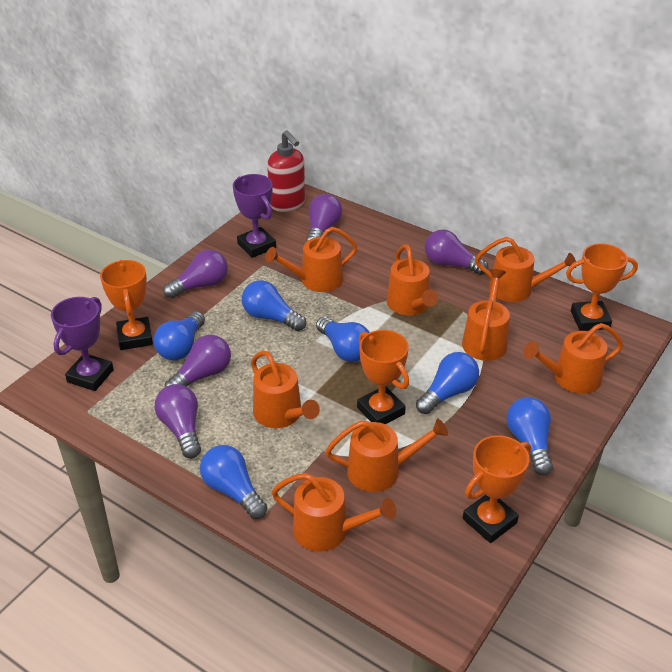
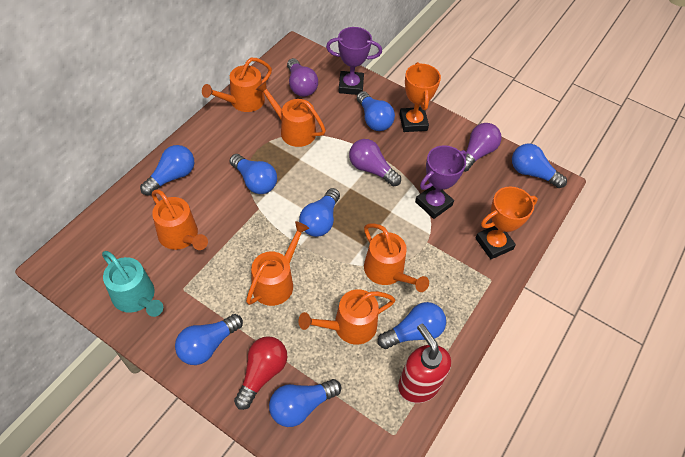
blue light bulb: [153,311,205,361] [200,445,267,519] [242,280,306,331] [316,316,370,362] [416,352,479,414] [507,397,553,476] = 6 -> [140,145,194,196] [175,314,243,365] [230,154,277,194] [269,379,341,427] [299,188,340,237] [357,91,395,131] [378,302,446,349] [512,144,567,188] = 8
orange trophy: [100,260,153,350] [357,330,409,424] [463,435,531,543] [566,243,638,331] = 4 -> [400,62,441,132] [475,186,538,259] = 2
orange watering can: [251,351,320,428] [265,227,358,292] [272,473,396,551] [325,419,448,492] [387,244,438,315] [462,269,510,361] [475,237,577,302] [524,323,623,394] = 8 -> [152,189,208,250] [202,58,272,112] [246,221,309,306] [256,81,326,147] [298,289,395,345] [364,223,429,292] = 6
purple light bulb: [154,384,201,458] [163,250,228,298] [165,335,231,387] [306,194,342,242] [425,229,489,275] = 5 -> [287,58,318,97] [349,139,401,186] [464,123,501,172] = 3
red light bulb: none = 0 -> [234,336,287,410] = 1
turquoise watering can: none = 0 -> [102,251,163,317] = 1

